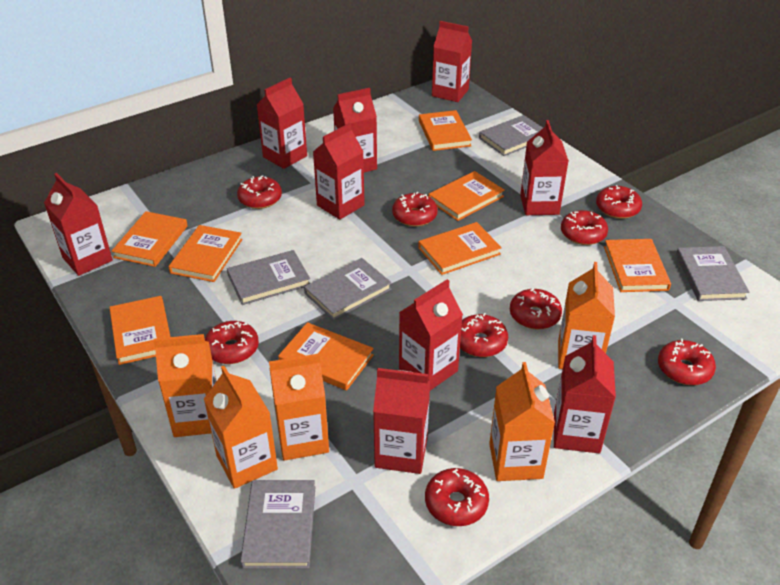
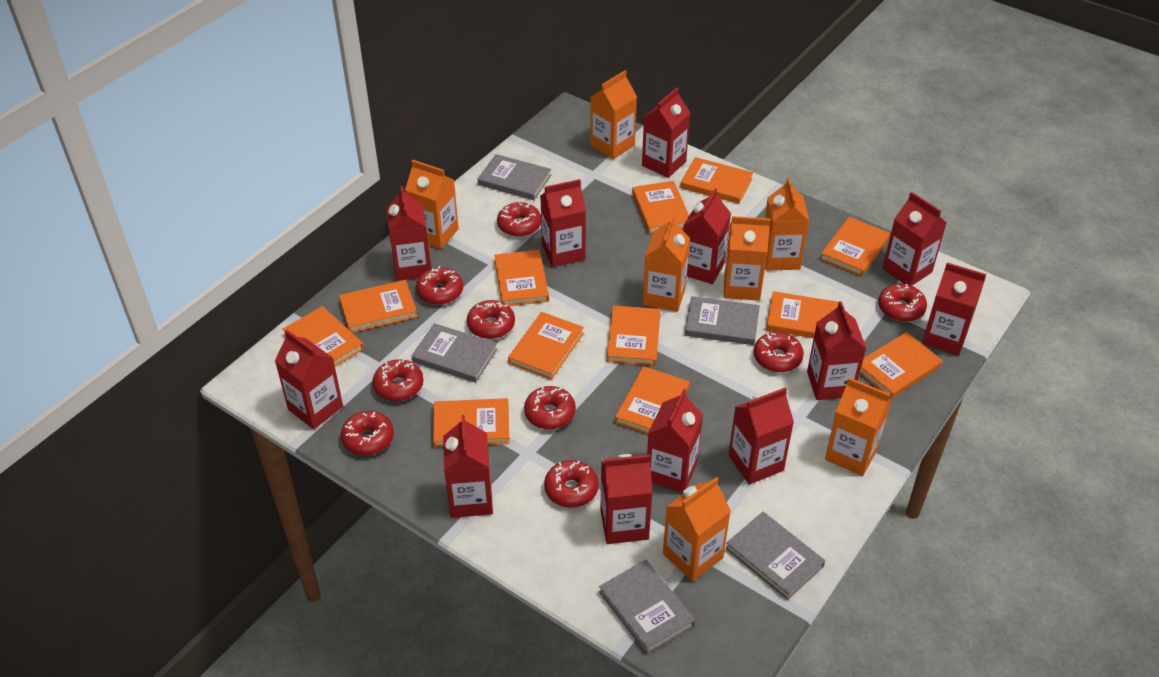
orange book: [109,296,170,365] [112,211,188,267] [169,225,243,282] [278,322,374,391] [418,222,502,275] [419,110,472,151] [428,171,505,221] [604,239,671,292] = 8 -> [282,306,364,367] [339,280,418,333] [433,398,510,448] [494,250,549,306] [508,312,584,380] [607,305,661,366] [615,366,690,434] [632,181,689,234] [680,157,753,204] [766,291,839,338] [820,217,890,276] [860,332,942,399] = 12
orange carton: [153,334,217,437] [204,366,278,489] [269,354,329,461] [489,362,555,481] [558,262,615,369] = 5 -> [405,160,459,249] [590,70,637,159] [643,215,690,312] [663,477,731,581] [724,216,770,301] [765,178,810,271] [825,377,892,476] = 7
red carton: [44,173,113,276] [257,78,307,169] [313,123,365,220] [333,88,377,172] [373,368,430,474] [399,279,463,391] [432,21,472,102] [520,120,569,215] [554,335,616,453] = 9 -> [275,330,343,429] [386,186,431,281] [443,415,493,518] [540,179,586,267] [600,454,653,544] [642,87,690,178] [647,389,703,493] [683,188,731,284] [729,387,794,484] [807,301,867,400] [883,192,946,286] [922,262,986,356] = 12

